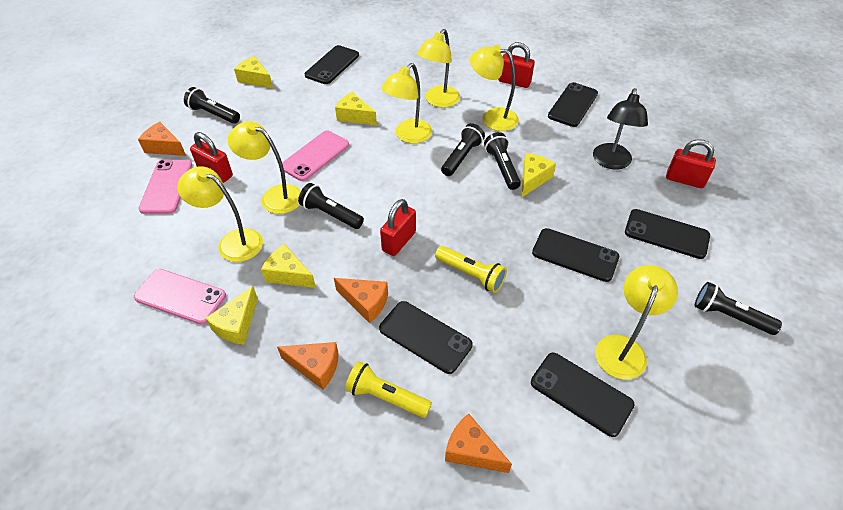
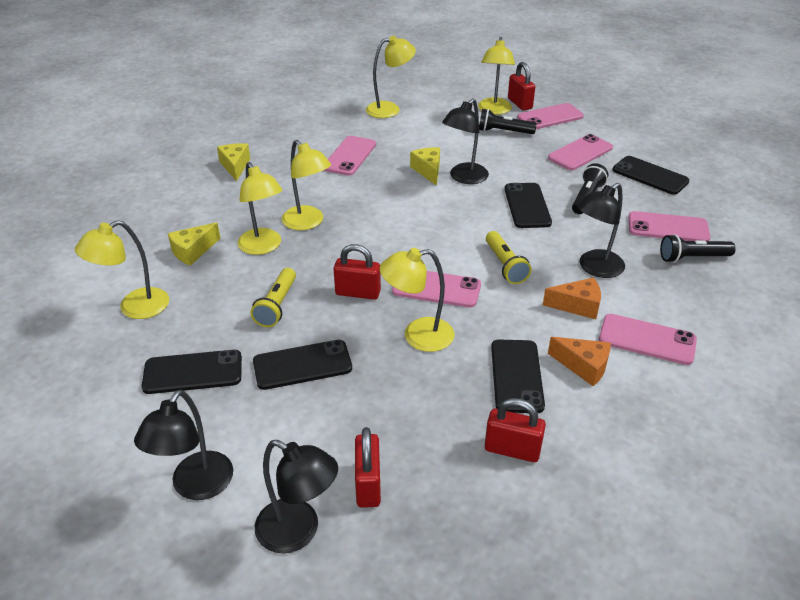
black flashlight: [184,87,240,124] [298,183,364,229] [441,123,485,176] [484,132,521,190] [695,282,782,335] = 5 -> [479,109,537,134] [572,163,608,214] [660,234,736,263] = 3
black lamp: [593,88,648,170] = 1 -> [134,390,233,500] [255,440,338,554] [442,98,489,184] [577,183,625,278] = 4
black phone: [305,45,359,84] [379,301,473,374] [531,353,634,437] [532,228,619,282] [548,82,598,127] [625,209,710,259] = 6 -> [142,350,242,394] [253,340,352,390] [491,340,545,413] [504,183,552,228] [612,156,689,195] = 5
orange cheese: [138,122,186,156] [277,342,339,390] [334,278,388,323] [445,413,512,473] = 4 -> [543,277,601,319] [548,337,611,386] = 2
pink phone: [134,269,226,325] [139,160,192,214] [282,130,349,181] = 3 -> [324,136,376,176] [392,271,481,308] [517,103,584,129] [548,134,613,170] [599,314,697,365] [628,211,710,241] = 6
yellow cheese: [205,286,258,345] [234,56,273,88] [261,244,316,288] [335,92,377,125] [522,153,556,197] = 5 -> [168,222,221,266] [217,143,250,181] [410,147,440,186] = 3

